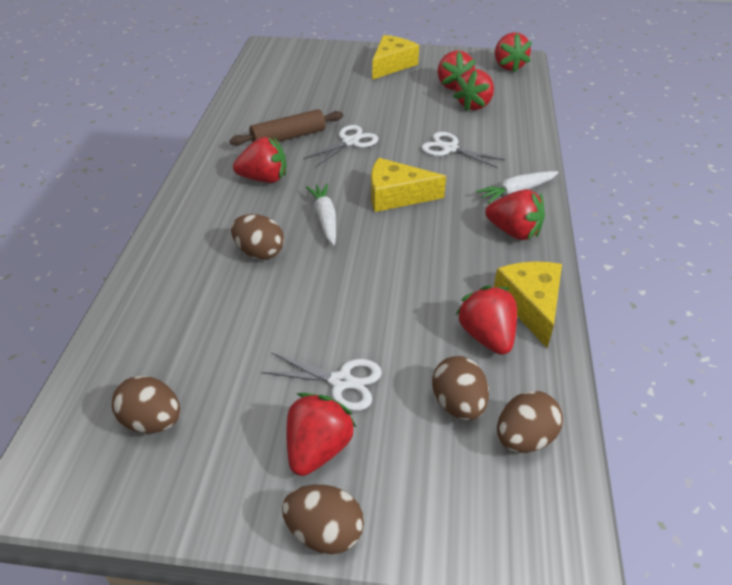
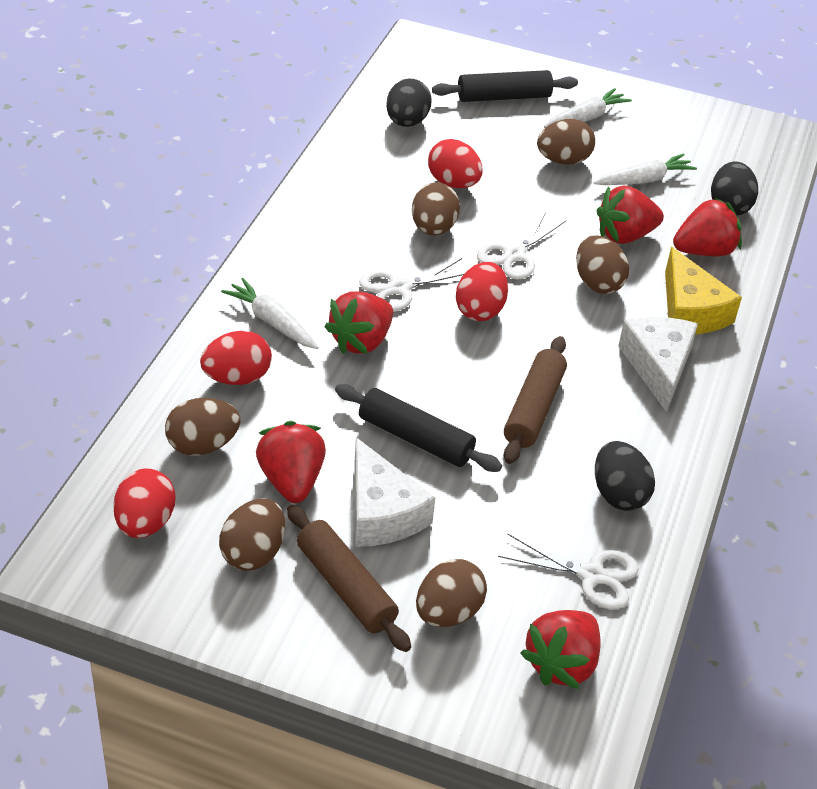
black egg: none = 0 -> [386,79,431,127] [595,441,655,511] [711,162,758,215] = 3
black rolling pin: none = 0 -> [335,384,502,472] [432,70,578,102] = 2
brown egg: [112,376,181,433] [231,214,284,260] [282,485,364,554] [432,356,489,420] [497,391,563,453] = 5 -> [165,398,241,456] [219,498,285,571] [412,182,460,235] [416,559,487,627] [537,119,595,165] [576,236,629,294] = 6
brown rolling pin: [230,109,343,146] = 1 -> [287,505,411,652] [504,336,567,464] = 2
red egg: none = 0 -> [113,469,175,538] [200,331,272,385] [428,139,483,188] [456,262,508,321] = 4
red strawberry: [233,137,286,183] [287,393,356,476] [438,50,475,90] [453,69,494,111] [456,285,517,355] [485,189,545,240] [495,32,532,73] = 7 -> [256,421,326,503] [325,291,393,354] [520,610,601,689] [597,185,664,244] [673,197,742,256] = 5
white carrot: [306,183,336,246] [476,171,559,204] = 2 -> [221,278,319,349] [544,88,632,128] [594,154,697,185] = 3
white cheese: none = 0 -> [354,437,436,547] [618,317,698,412] = 2
yellow cheese: [371,158,446,212] [372,35,419,80] [494,262,562,348] = 3 -> [665,247,742,334] = 1

